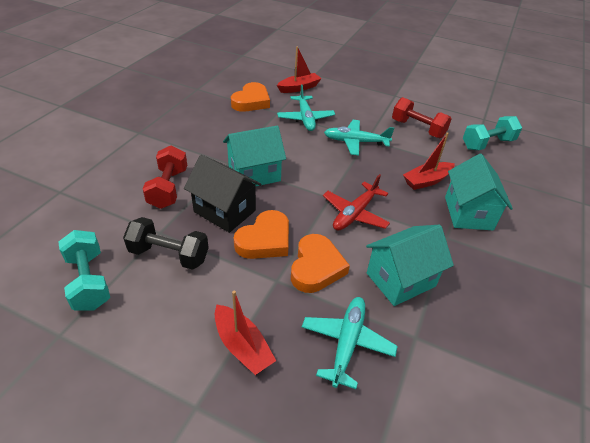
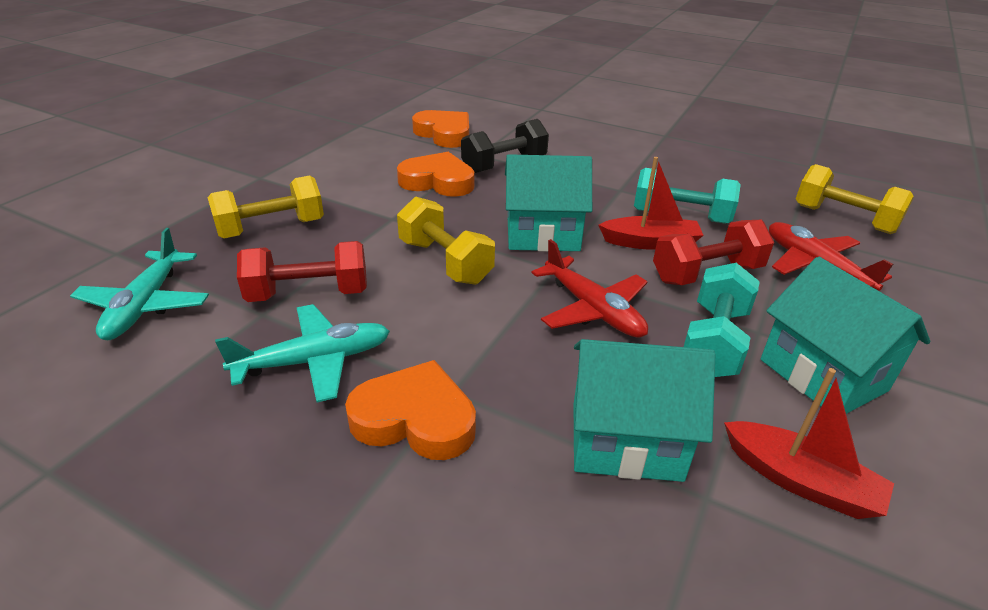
black house: [184,155,261,233] = 1 -> none = 0
red boat: [215,290,276,375] [277,46,322,93] [403,132,455,190] = 3 -> [598,157,704,250] [724,368,894,519] = 2
red plane: [323,174,390,231] = 1 -> [532,239,648,338] [769,222,893,291] = 2
turquoise plane: [277,85,335,131] [302,297,398,389] [324,120,394,155] = 3 -> [70,228,209,340] [215,304,390,402] = 2
yellow dumbbell: none = 0 -> [207,176,324,239] [397,196,495,285] [796,164,913,234] = 3

